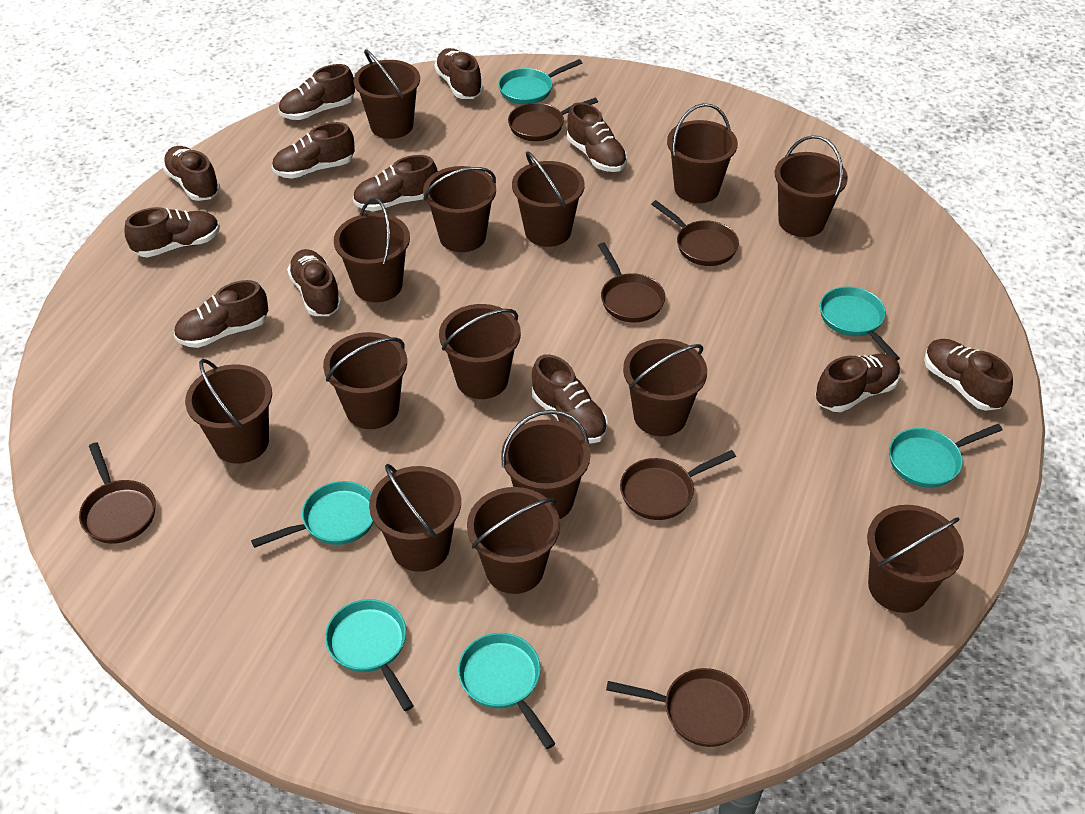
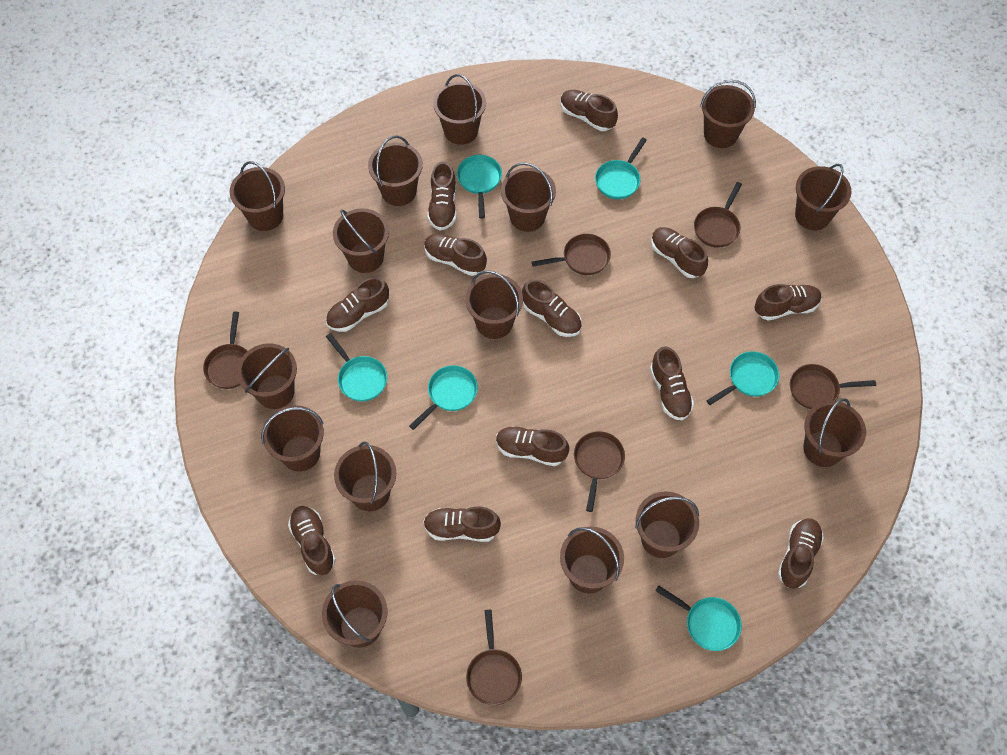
brown bucket: [185,359,272,464] [323,332,407,429] [334,198,410,302] [353,49,420,139] [369,464,461,572] [423,166,496,252] [439,304,521,399] [467,487,560,594] [501,410,590,519] [512,151,585,247] [623,339,707,436] [667,103,738,203] [775,135,848,237] [867,505,964,613] = 14 -> [230,161,285,231] [237,343,297,409] [261,405,324,472] [322,580,387,648] [333,208,389,273] [334,442,396,511] [368,135,423,206] [433,74,486,145] [465,271,523,339] [501,162,556,232] [560,527,624,594] [635,491,699,558] [700,80,756,148] [795,164,852,230] [804,398,866,467] = 15

